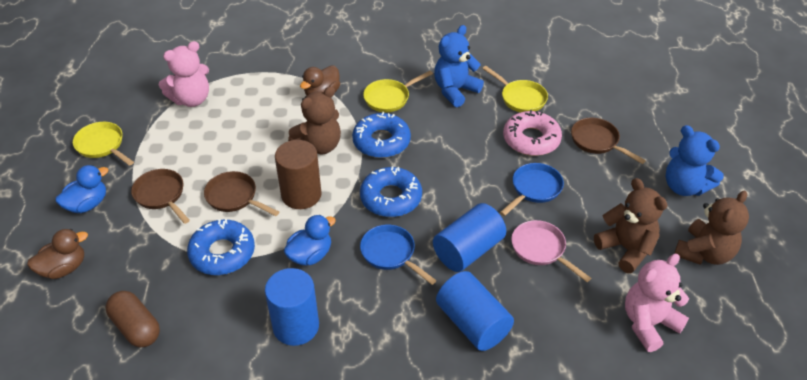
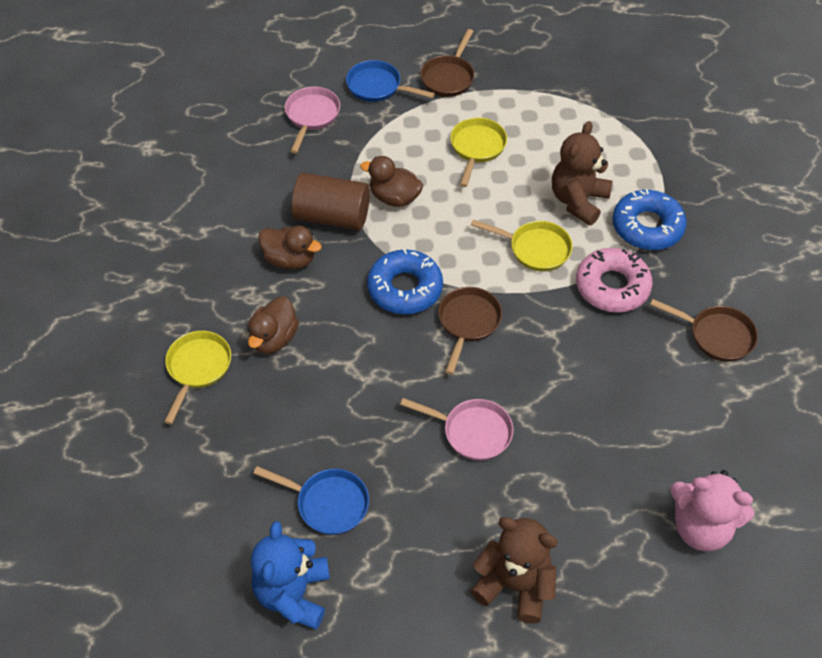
blue cylinder: [265,268,319,346] [433,203,506,272] [436,271,514,351] = 3 -> none = 0
blue donut: [187,219,255,275] [352,112,411,158] [360,166,422,217] = 3 -> [367,249,443,314] [612,189,687,250] = 2
blue duck: [55,165,109,213] [284,215,336,266] = 2 -> none = 0
blue teddy bear: [434,25,484,107] [666,125,723,196] = 2 -> [251,521,330,630] = 1
brown capsule: [106,291,160,347] = 1 -> none = 0
brown duck: [27,229,88,279] [300,65,340,96] = 2 -> [248,297,299,354] [258,226,322,269] [360,156,423,207] = 3
brown teddy bear: [288,86,341,154] [594,178,668,273] [674,191,749,265] = 3 -> [471,517,558,623] [552,121,613,226] = 2
pink pan: [511,220,591,282] = 1 -> [285,87,340,153] [400,398,513,461] = 2
pink teddy bear: [159,41,209,107] [625,254,689,352] = 2 -> [670,470,755,551] = 1

